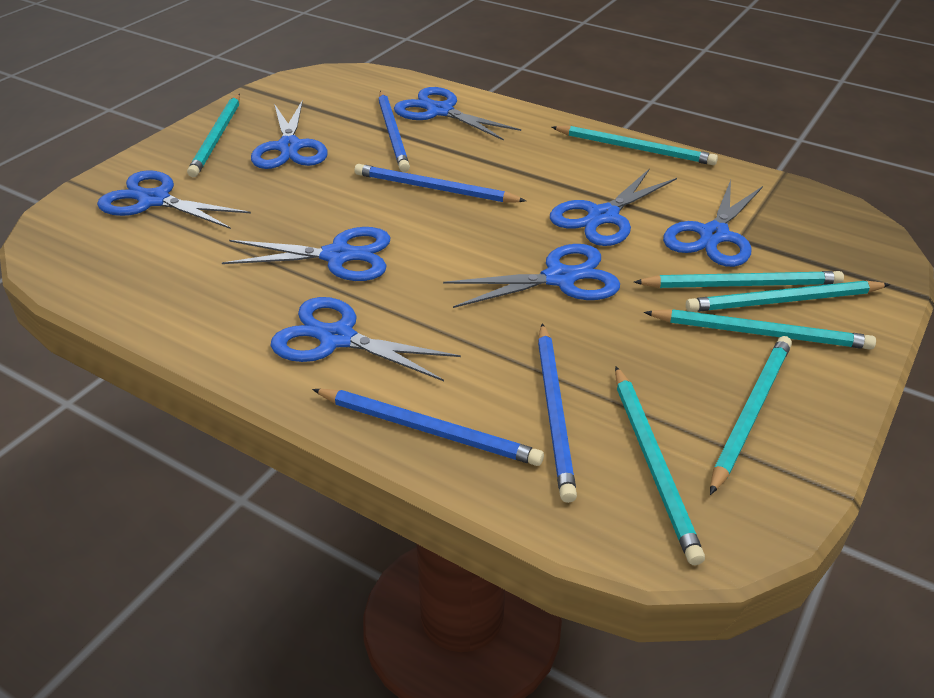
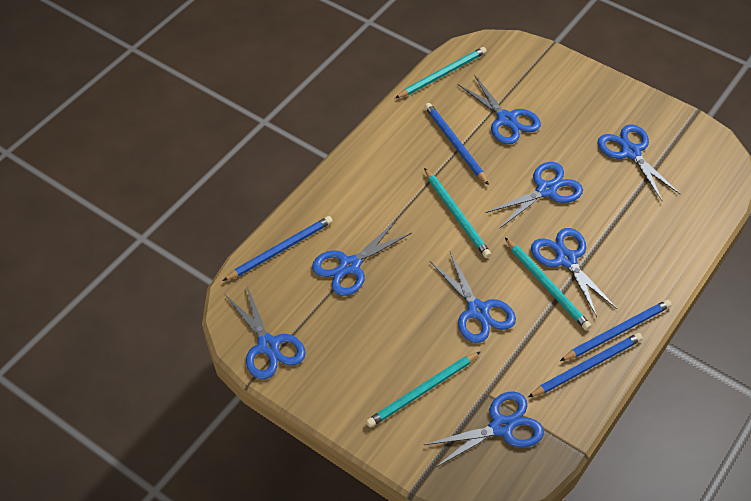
turquoise pencil: [187,94,240,177] [551,126,718,165] [615,366,705,565] [634,271,844,288] [644,309,876,350] [686,281,890,312] [710,336,792,495] = 7 -> [366,351,481,428] [395,47,487,98] [424,168,491,258] [505,238,591,330] = 4

